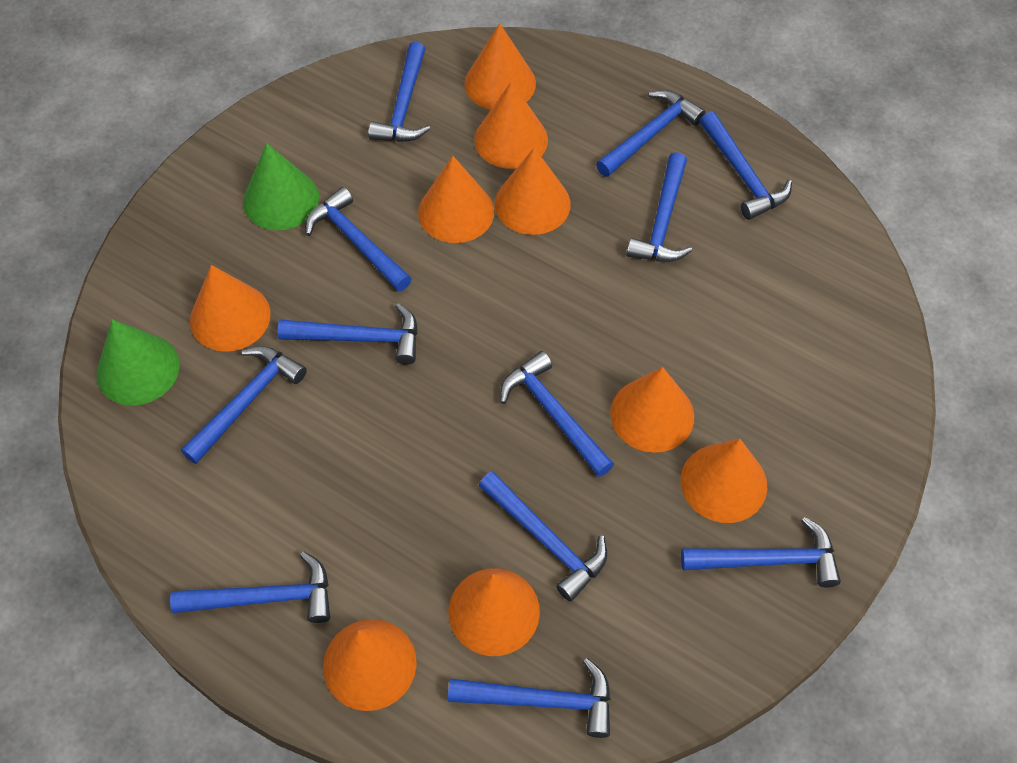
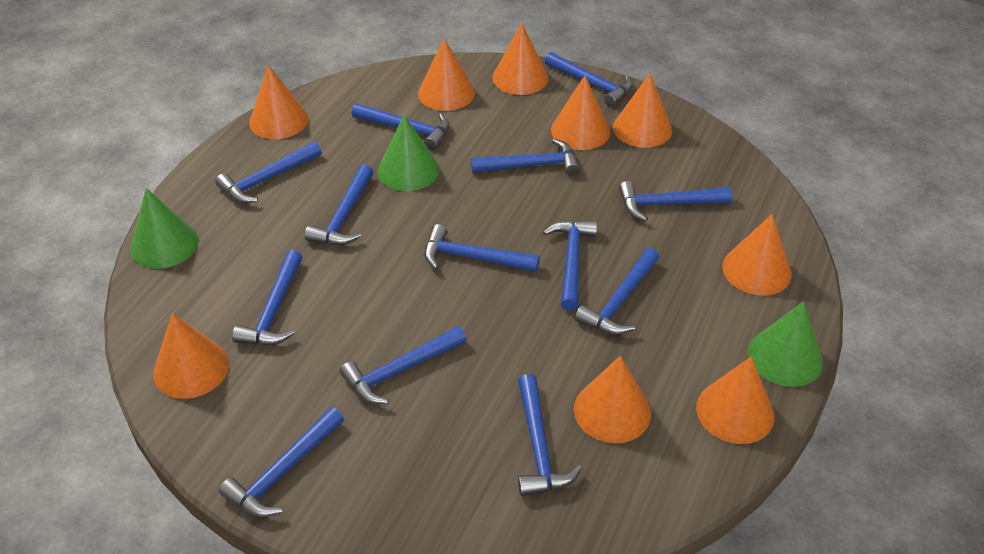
blue hammer: [170,552,330,623] [181,346,307,464] [278,303,418,365] [305,187,412,291] [368,42,430,142] [448,658,611,738] [479,471,607,602] [500,351,614,477] [596,90,705,177] [626,152,692,262] [681,517,841,587] [700,111,792,220] = 12 -> [215,142,321,203] [219,407,344,517] [232,250,302,345] [305,165,373,245] [340,326,467,404] [352,103,449,150] [424,224,540,272] [471,139,580,176] [518,374,582,496] [543,220,597,311] [545,52,633,107] [575,248,659,335] [619,181,733,222] = 13
green cone: [97,319,179,406] [243,143,319,230] = 2 -> [130,188,199,269] [378,114,439,191] [748,301,823,387] = 3

